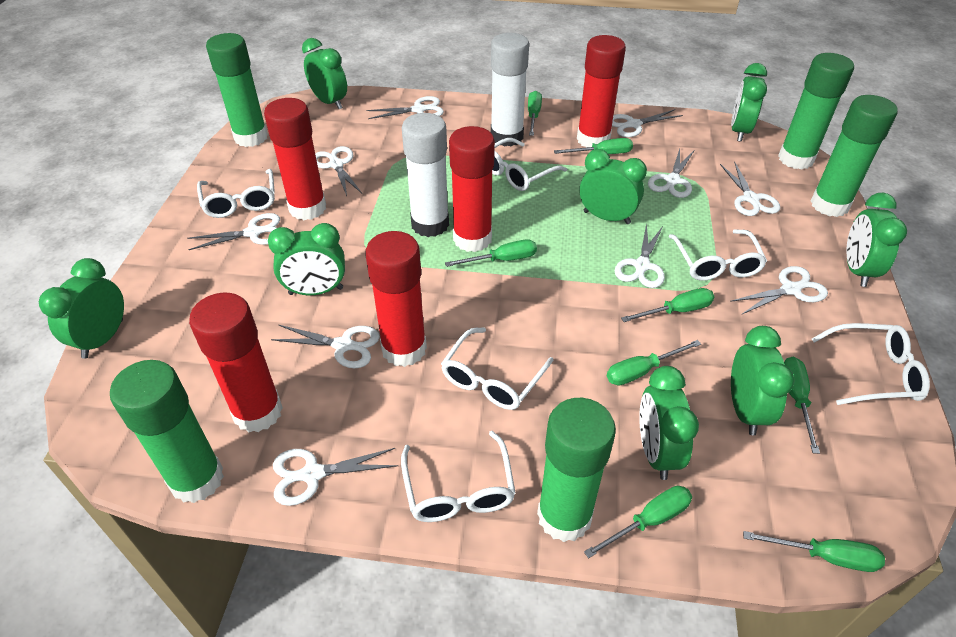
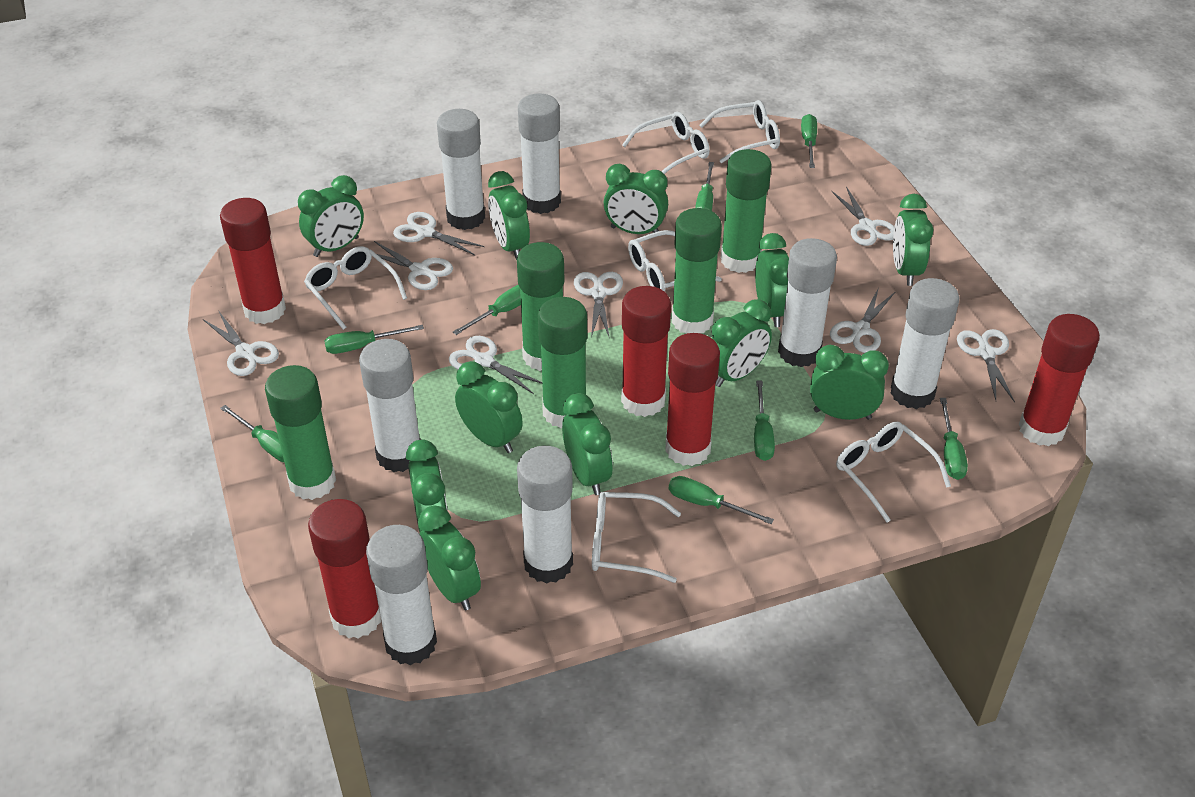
green clock: [39,258,124,359] [268,223,345,295] [302,38,347,109] [579,149,647,224] [639,366,699,480] [731,63,767,142] [731,326,795,435] [846,193,907,287] = 8 -> [298,175,364,257] [406,439,447,532] [418,505,481,610] [455,362,523,453] [488,171,530,260] [562,393,613,495] [604,164,668,234] [712,299,772,387] [755,233,789,327] [810,345,889,420] [893,194,934,286] = 11
white glue stick: [402,113,449,237] [491,33,529,147] = 2 -> [359,339,421,472] [366,525,437,665] [437,109,485,230] [517,446,573,584] [518,93,561,214] [778,238,837,367] [890,278,959,409] = 7
white scissors: [187,213,280,250] [271,325,380,368] [273,448,398,506] [315,146,362,196] [366,96,444,119] [612,109,683,137] [615,223,665,288] [648,149,694,198] [720,161,780,216] [730,266,828,315] = 10 -> [203,310,279,376] [374,241,453,290] [393,212,484,255] [449,336,542,394] [574,272,623,337] [830,287,896,353] [831,187,894,246] [957,329,1015,402] = 8

